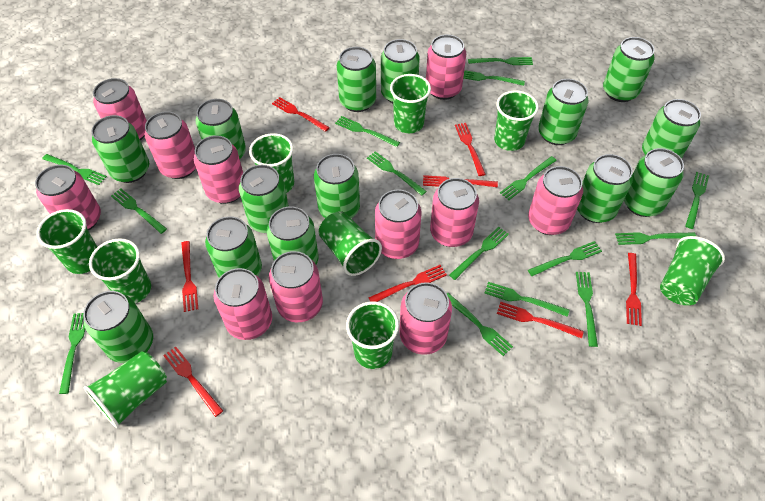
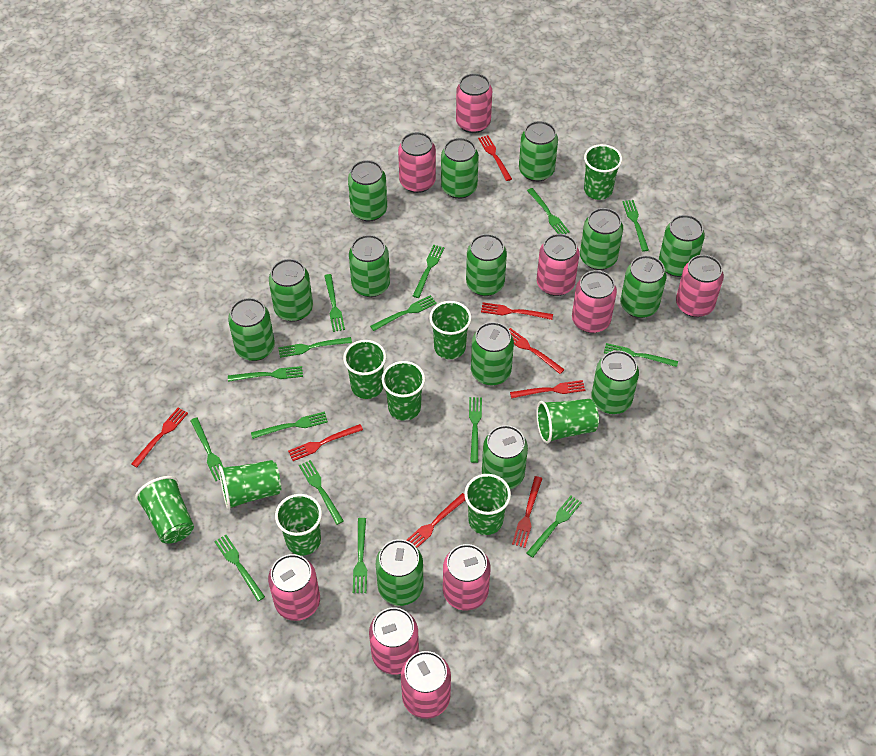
pink can: [35,165,101,231] [93,78,147,141] [145,112,196,179] [194,135,243,204] [214,268,272,340] [269,251,323,322] [375,190,421,259] [399,282,452,355] [426,35,466,100] [430,178,479,247] [528,166,583,235] = 11 -> [268,554,320,621] [369,607,419,675] [398,132,436,193] [401,651,451,719] [443,544,491,611] [456,73,492,133] [537,234,580,296] [572,270,617,333] [676,255,724,317] = 9

